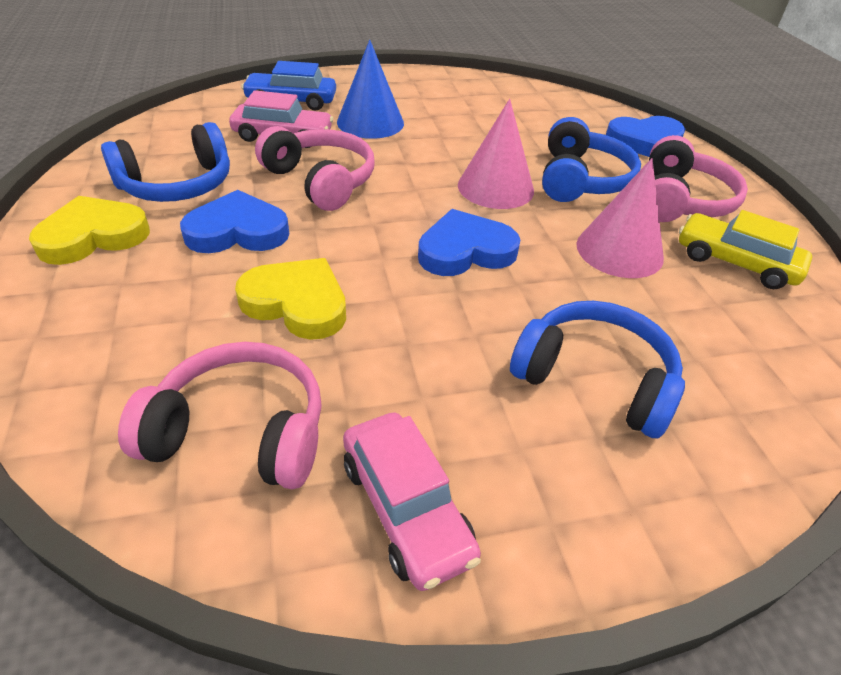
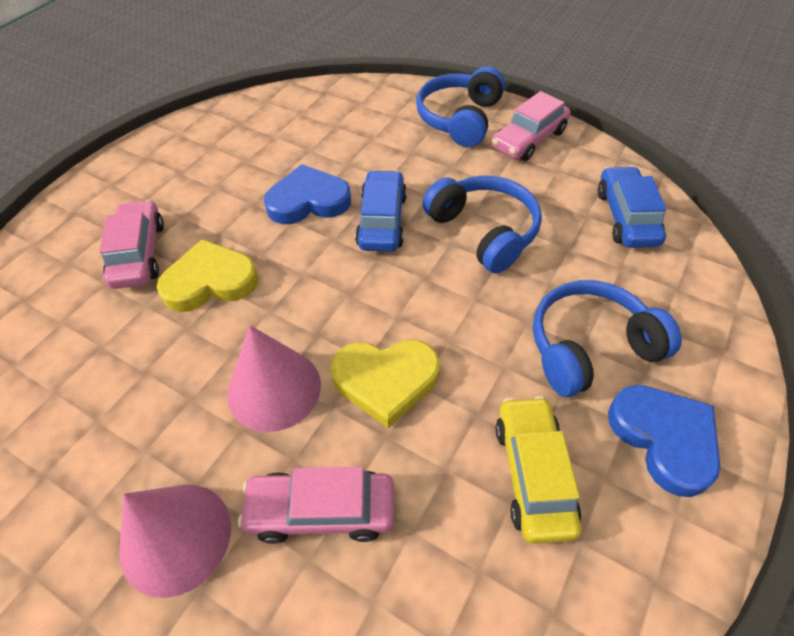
blue car: [241,61,336,110] = 1 -> [355,170,407,252] [598,166,666,248] = 2
blue cone: [337,40,404,139] = 1 -> none = 0
blue heart: [180,190,289,253] [418,209,520,276] [606,116,685,157] = 3 -> [264,164,351,224] [608,385,721,497] = 2
pink car: [229,90,333,148] [343,412,481,591] = 2 -> [100,199,164,289] [238,467,394,544] [492,91,571,161] = 3
pink headphones: [118,342,322,489] [255,126,375,211] [649,135,748,222] = 3 -> none = 0

